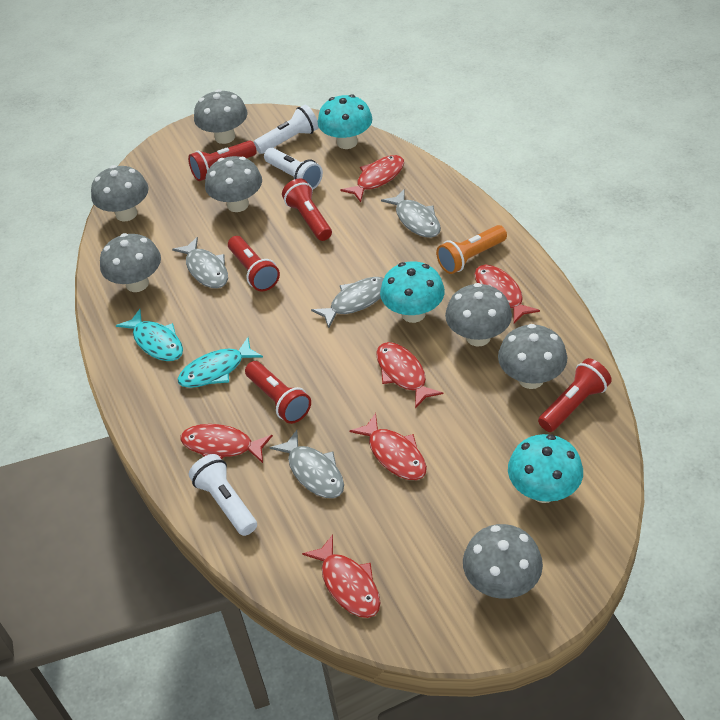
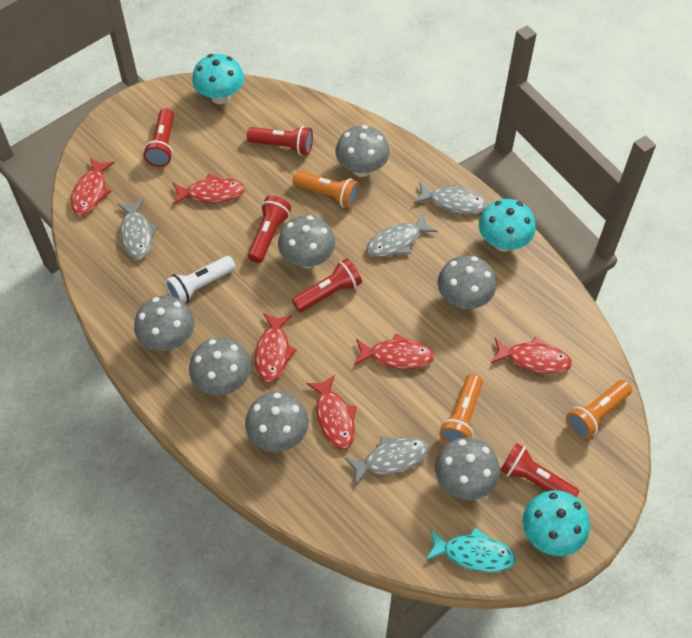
orange flashlight: [436,225,507,274] = 1 -> [293,170,360,208] [439,374,483,443] [566,380,632,439] = 3
turquoise fish: [116,309,183,361] [177,337,263,388] = 2 -> [426,527,516,573] = 1
white flashlight: [189,454,257,536] [254,105,319,154] [264,148,323,189] = 3 -> [165,256,235,303] = 1

